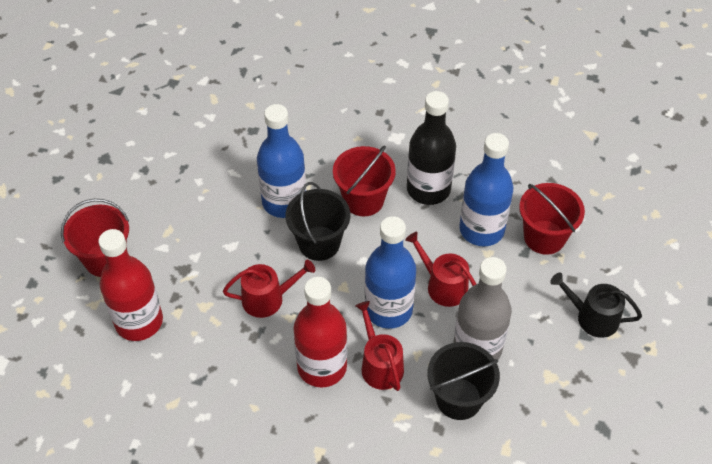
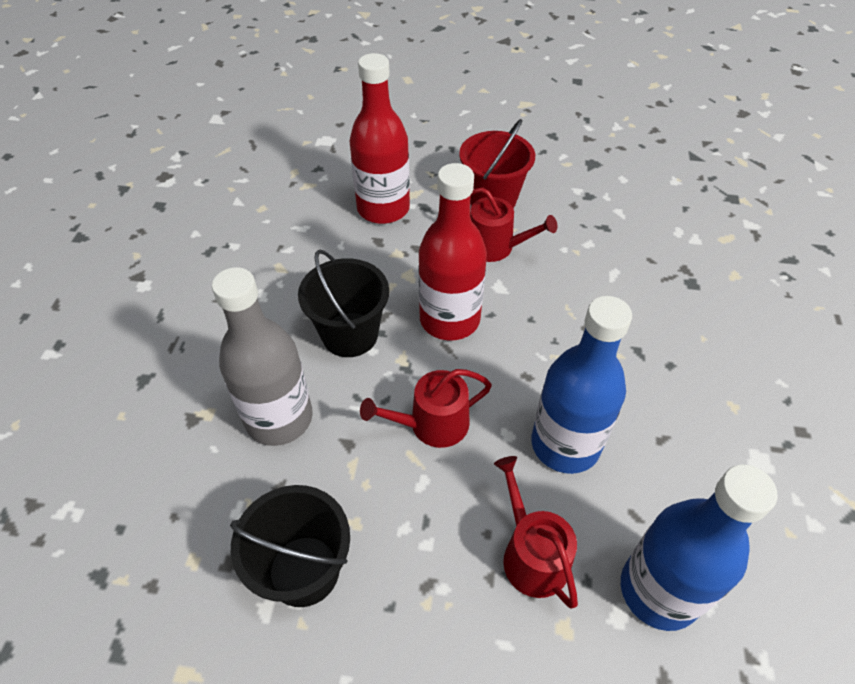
black bottle: [407,91,456,205] = 1 -> none = 0
black watering can: [550,272,642,338] = 1 -> none = 0
blue bottle: [257,104,306,218] [365,216,416,329] [459,133,513,246] = 3 -> [531,296,632,474] [621,465,778,631] = 2
red bucket: [61,199,129,277] [333,145,396,216] [519,183,585,255] = 3 -> [459,119,535,208] = 1

